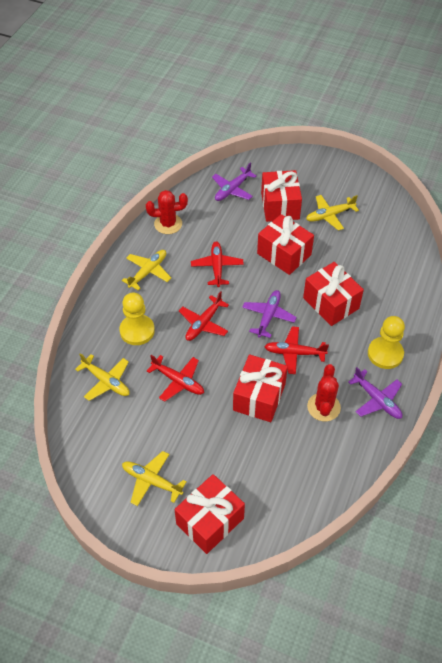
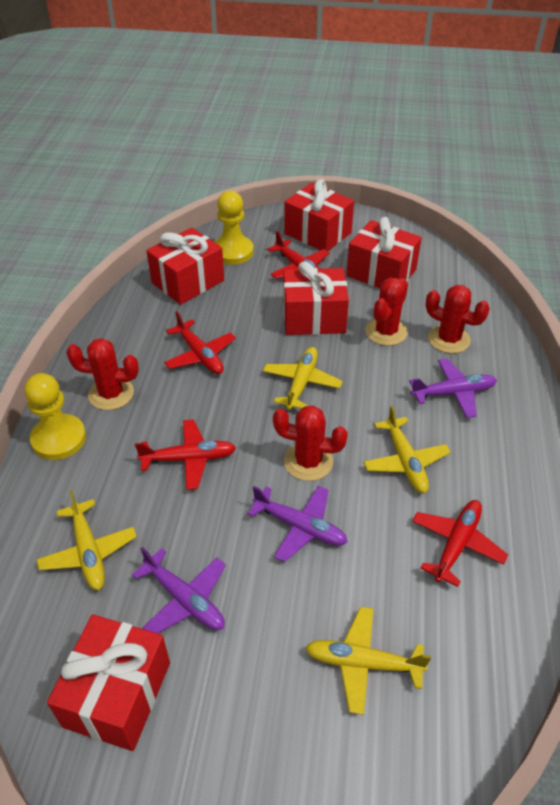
red cactus: [146,190,188,234] [307,364,341,421] = 2 -> [66,338,139,410] [273,405,348,481] [366,278,408,346] [426,285,490,353] = 4

